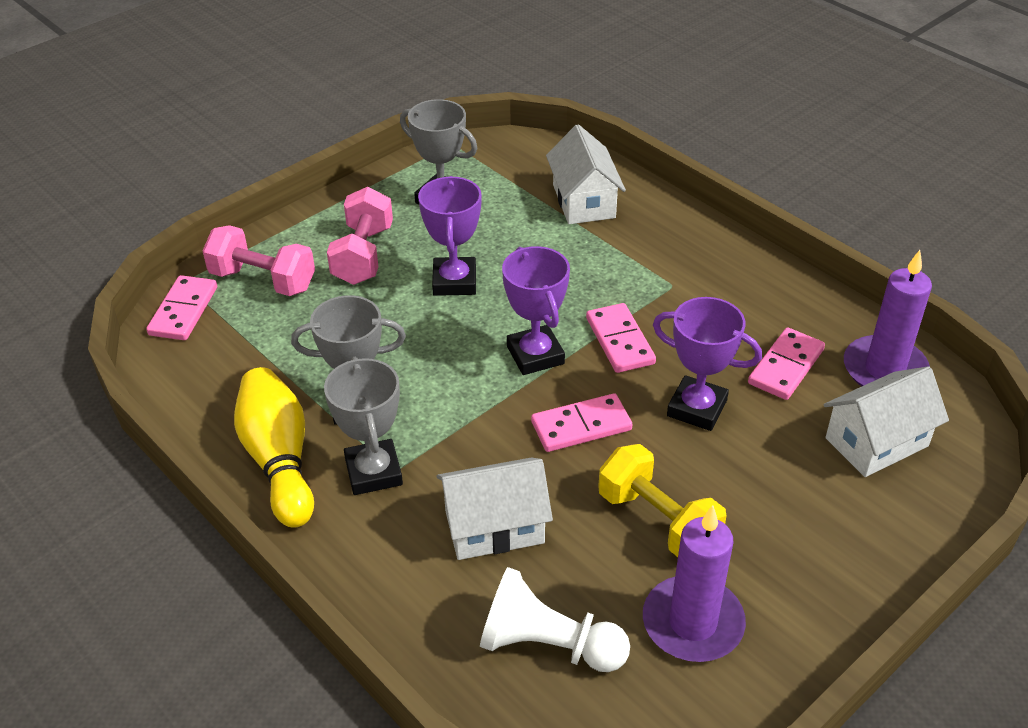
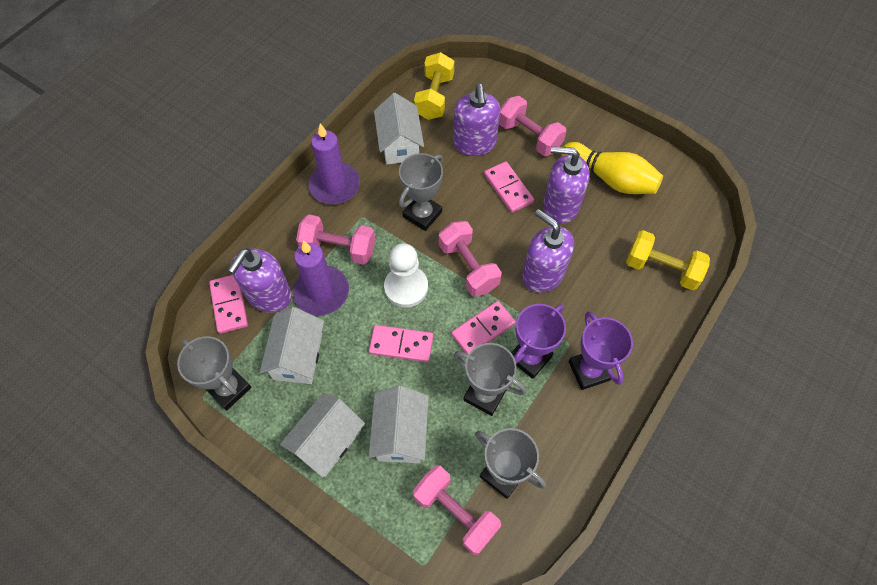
grey trophy: [291,295,406,425] [324,357,403,495] [400,99,477,205] = 3 -> [177,336,251,410] [399,153,443,231] [453,343,526,416] [475,428,546,499] = 4
pink dumbbell: [203,225,315,296] [327,187,393,285] = 2 -> [296,214,375,265] [413,465,501,555] [439,221,502,297] [499,96,566,156] = 4
purple soap dispenser: none = 0 -> [228,248,292,313] [453,84,500,156] [522,209,574,293] [543,146,590,224] = 4
purple trophy: [418,176,482,296] [502,246,570,375] [653,297,762,431] = 3 -> [512,304,566,379] [569,311,633,390] = 2
white house: [436,457,553,560] [546,124,626,224] [824,366,949,477] = 3 -> [260,307,324,384] [280,392,365,477] [368,385,429,463] [374,93,424,164] = 4
yellow dumbbell: [598,444,727,557] = 1 -> [414,52,454,120] [626,230,710,290] = 2

